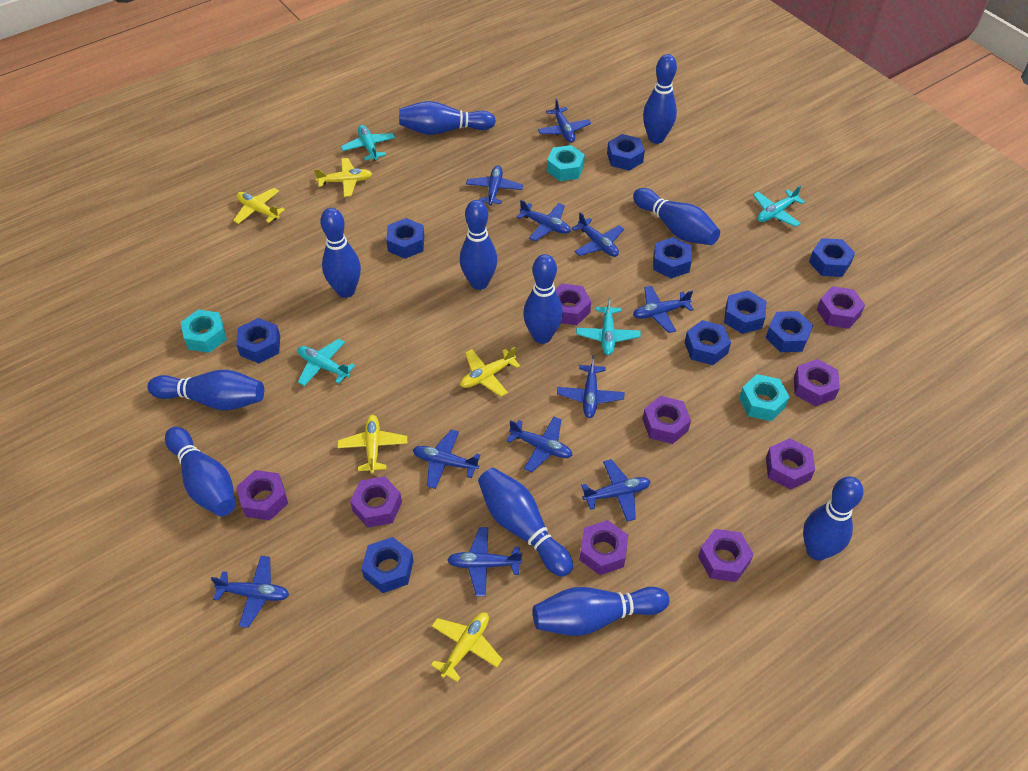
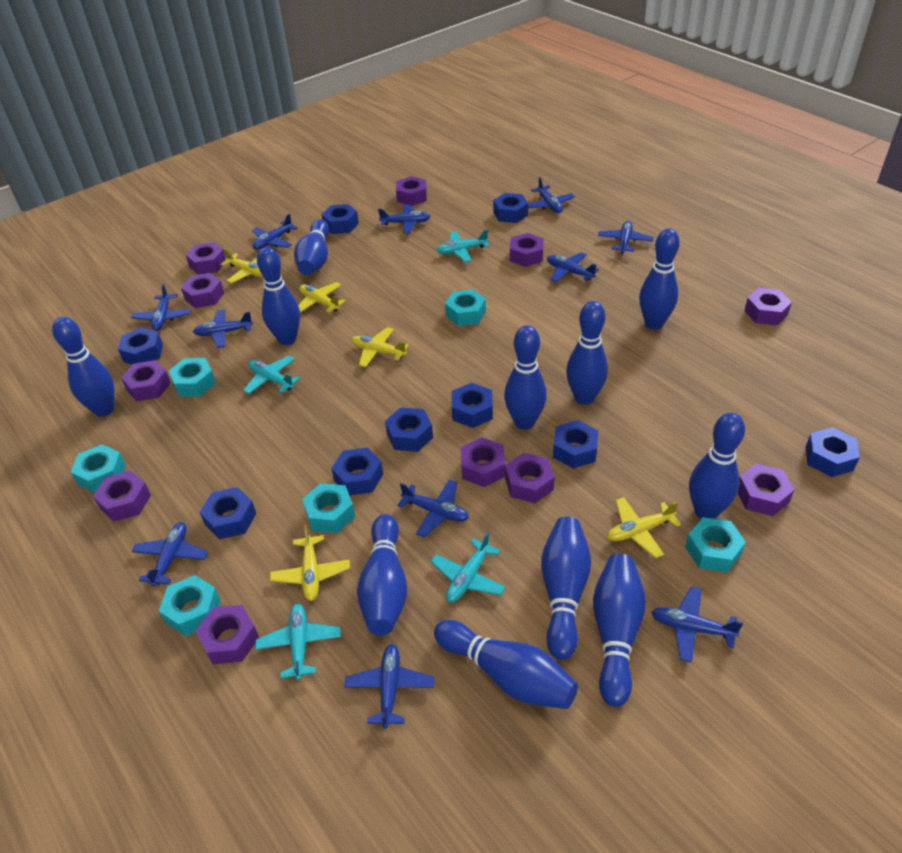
purple nut: [236,470,288,520] [350,476,402,528] [555,283,591,325] [580,520,628,575] [643,396,691,444] [698,529,754,582] [766,438,815,490] [794,359,840,406] [817,286,865,329] = 9 -> [93,471,151,522] [121,360,171,401] [181,273,224,308] [186,242,226,275] [195,605,259,664] [396,176,427,206] [461,437,505,487] [505,453,555,503] [510,233,544,267] [738,463,795,516] [744,288,792,325] = 11
turquoise nut: [181,310,227,353] [547,145,585,181] [739,374,789,421] = 3 -> [71,444,126,493] [159,575,220,636] [169,358,216,397] [302,483,355,533] [445,289,486,326] [685,517,746,573] = 6

